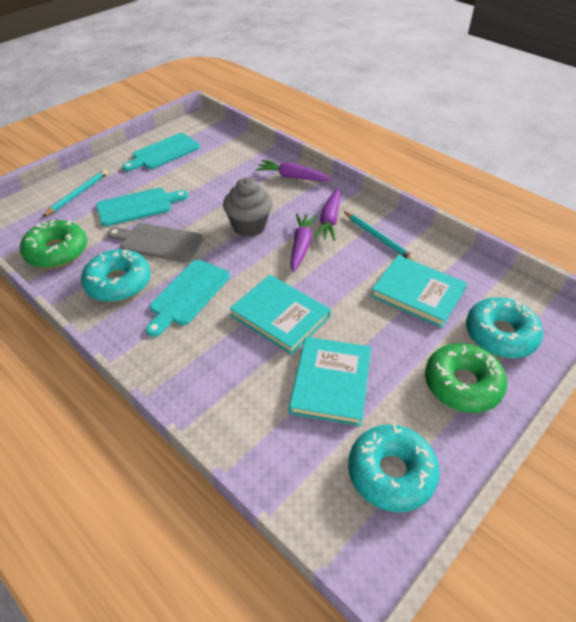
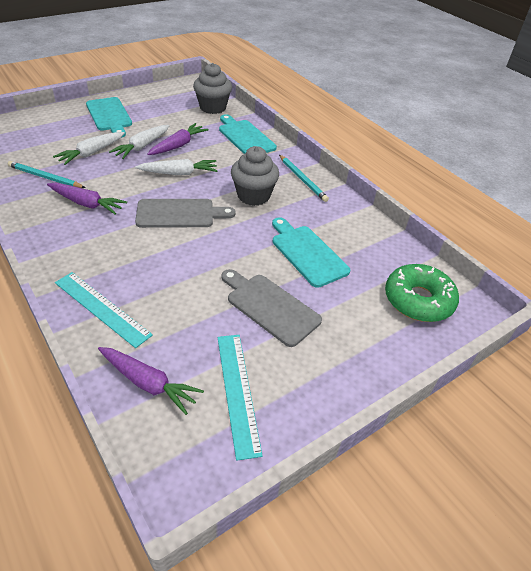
green donut: [20,220,87,268] [425,343,507,413] = 2 -> [385,264,459,322] = 1
grey cupcake: [223,178,272,237] = 1 -> [193,63,232,114] [231,146,279,206] = 2
grey cutting board: [107,223,203,263] = 1 -> [135,199,236,228] [221,269,322,347] = 2
turquoise book: [230,275,331,355] [289,337,371,426] [371,255,467,328] = 3 -> none = 0
turquoise donut: [81,249,151,302] [348,424,440,512] [466,297,543,358] = 3 -> none = 0
turquoise ruler: none = 0 -> [55,272,153,348] [217,335,263,461] = 2
white carrot: none = 0 -> [53,132,125,165] [109,125,170,159] [135,159,218,175] = 3

